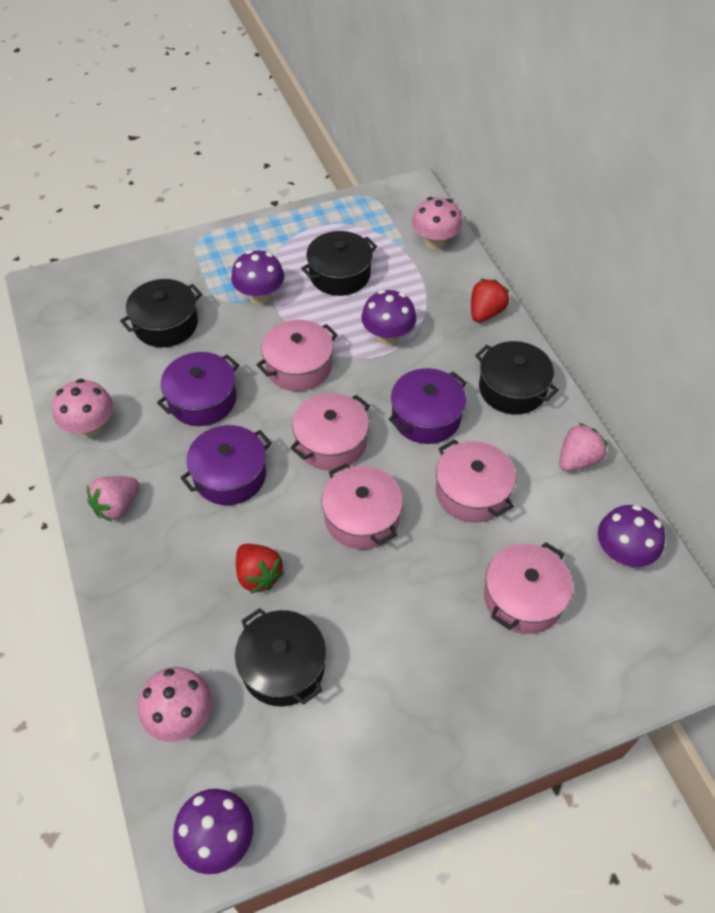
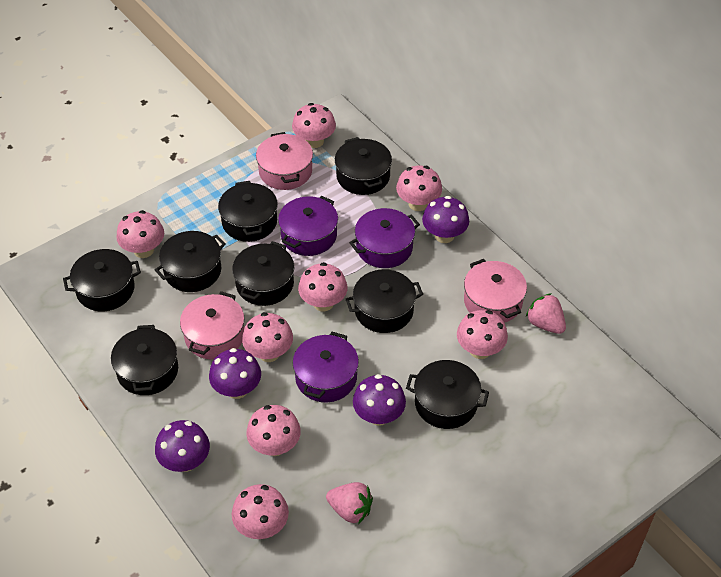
black pot: [120,279,202,347] [235,608,326,707] [301,231,377,296] [475,341,559,415] = 4 -> [63,249,141,311] [111,325,178,395] [155,231,226,292] [218,181,278,242] [232,241,294,306] [335,137,392,195] [346,269,423,333] [406,360,489,429] = 8
pink mushroom: [52,379,113,438] [138,667,212,742] [412,197,462,250] = 3 -> [116,210,164,258] [232,484,289,539] [242,312,293,362] [246,405,301,456] [292,103,336,148] [298,262,347,311] [396,166,442,211] [457,310,508,359] = 8
pink pot: [256,320,338,391] [290,393,370,471] [322,463,403,550] [436,439,516,523] [484,542,573,634] = 5 -> [180,291,244,360] [256,132,313,190] [464,259,527,323] = 3
red strawberry: [236,544,285,594] [471,279,509,322] = 2 -> none = 0

